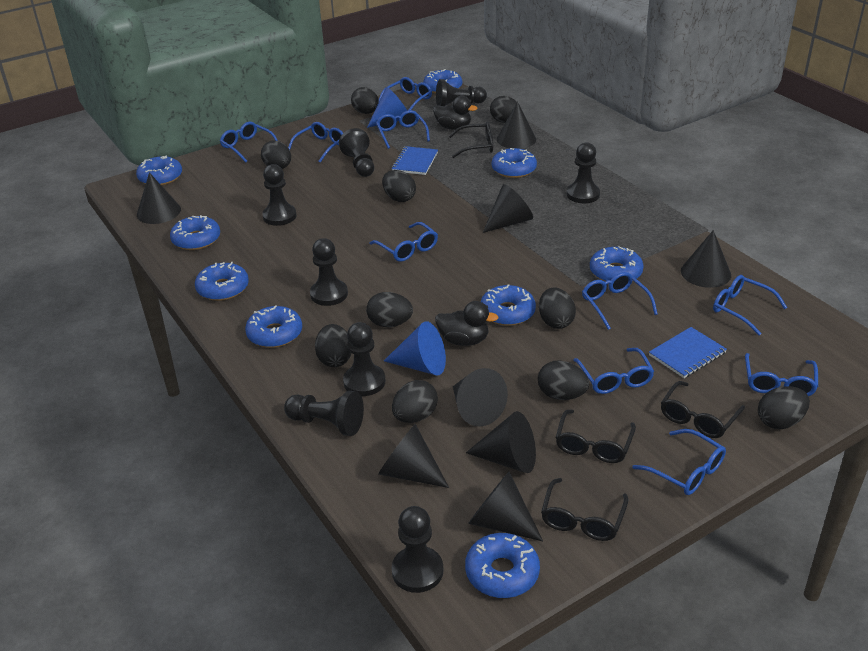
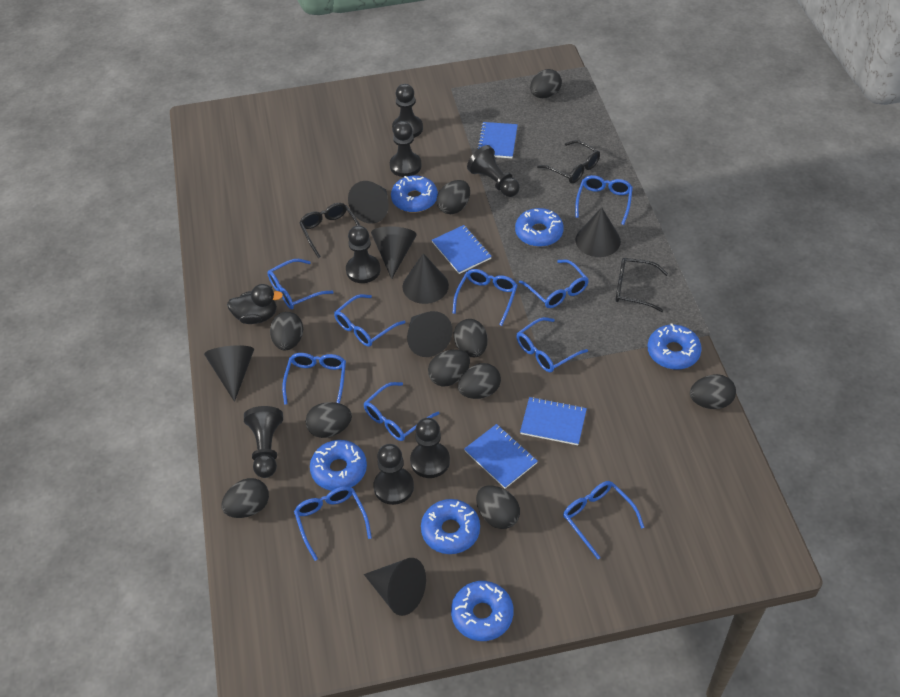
black cone: [137,172,181,224] [378,424,449,488] [453,368,508,426] [466,411,536,473] [468,472,543,541] [483,184,533,233] [497,102,536,149] [681,230,731,288] = 8 -> [204,345,254,402] [348,181,389,224] [364,558,426,616] [371,226,417,279] [403,253,449,304] [407,311,453,357] [576,207,621,257] = 7
black duck: [433,96,477,130] [435,301,499,346] = 2 -> [227,284,283,324] = 1
black glasses: [449,122,493,158] [541,478,628,541] [556,410,636,463] [661,381,745,438] = 4 -> [299,203,360,258] [537,140,600,184] [616,258,668,312] = 3
black pawn: [262,164,297,226] [284,391,364,436] [310,238,348,306] [339,128,374,177] [343,322,386,396] [391,506,443,593] [436,79,487,106] [567,142,600,203] = 8 -> [244,406,283,478] [346,225,380,283] [374,444,414,505] [390,121,422,177] [392,84,423,138] [410,418,450,478] [467,145,520,197] = 7
blue cone: [367,87,407,128] [384,321,446,376] = 2 -> none = 0
blue donut: [136,156,182,186] [170,215,220,250] [195,262,249,301] [245,305,302,348] [423,69,462,94] [465,533,540,598] [480,284,536,326] [492,148,537,178] [590,246,644,282] = 9 -> [310,440,367,491] [391,175,438,212] [421,499,480,554] [451,581,514,641] [515,208,564,247] [647,324,702,370] = 6
blue notebook: [392,146,438,175] [649,327,727,378] = 2 -> [432,225,492,274] [464,424,538,489] [477,122,518,158] [520,397,587,445] = 4

